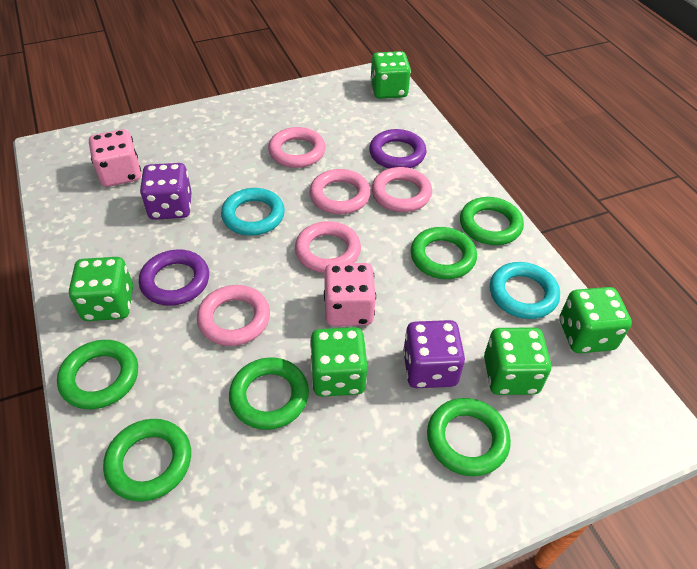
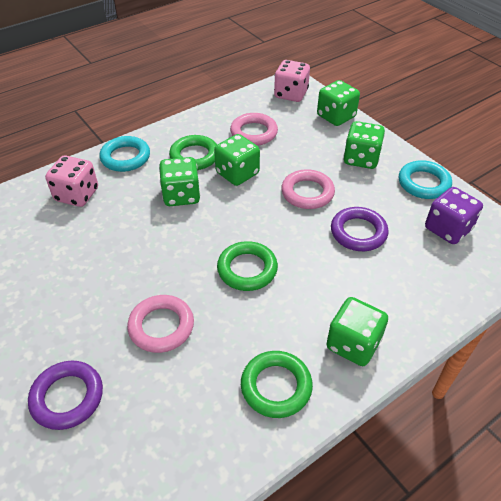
green ring: [57,340,138,409] [103,419,191,502] [229,357,309,430] [410,227,477,279] [427,398,511,476] [460,197,524,245] = 6 -> [169,135,217,170] [217,241,278,291] [241,351,313,418] = 3
pink ring: [197,285,270,346] [268,127,326,168] [295,221,361,273] [309,169,371,214] [371,167,432,212] = 5 -> [127,295,194,353] [230,113,278,146] [281,169,335,209] = 3
purple dice: [140,163,192,220] [403,320,465,388] = 2 -> [425,187,483,244] = 1

